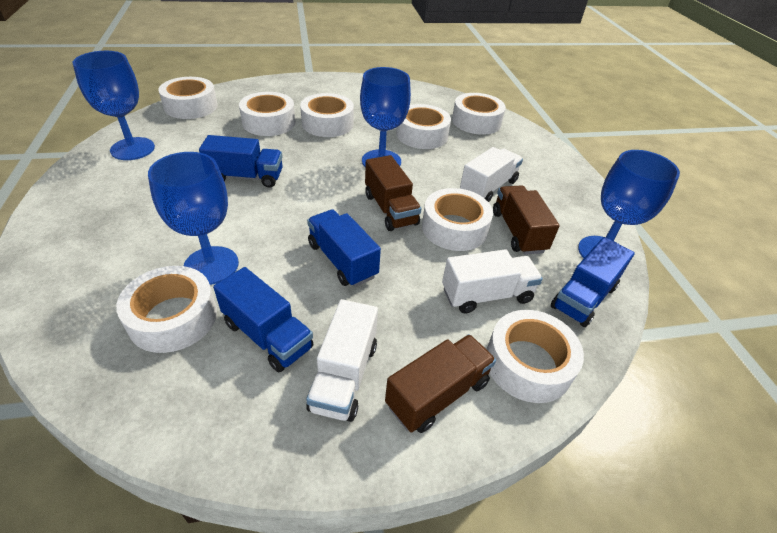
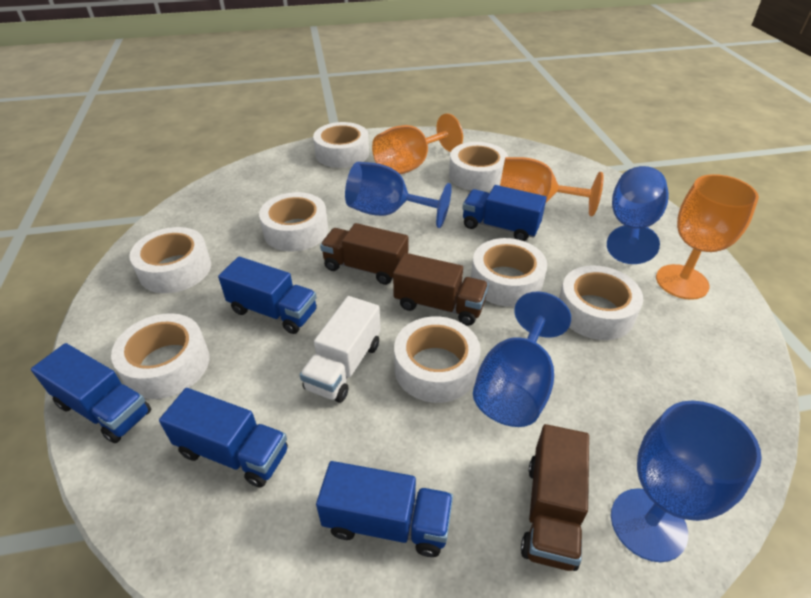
blue truck: [199,135,283,187] [213,267,313,372] [307,209,381,287] [551,237,635,327] = 4 -> [31,343,152,443] [159,388,288,488] [218,257,317,334] [316,461,453,557] [462,185,547,241] = 5
orange goblet: none = 0 -> [372,113,463,174] [500,157,604,216] [656,174,759,300] = 3
white truck: [306,299,378,422] [442,249,543,314] [460,147,523,202] = 3 -> [300,296,381,403] = 1

